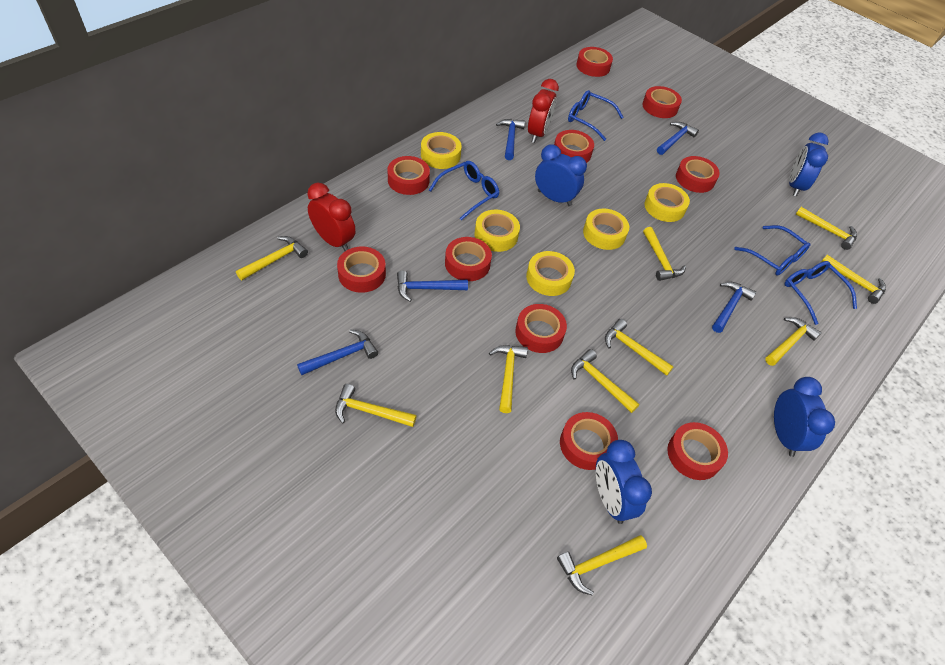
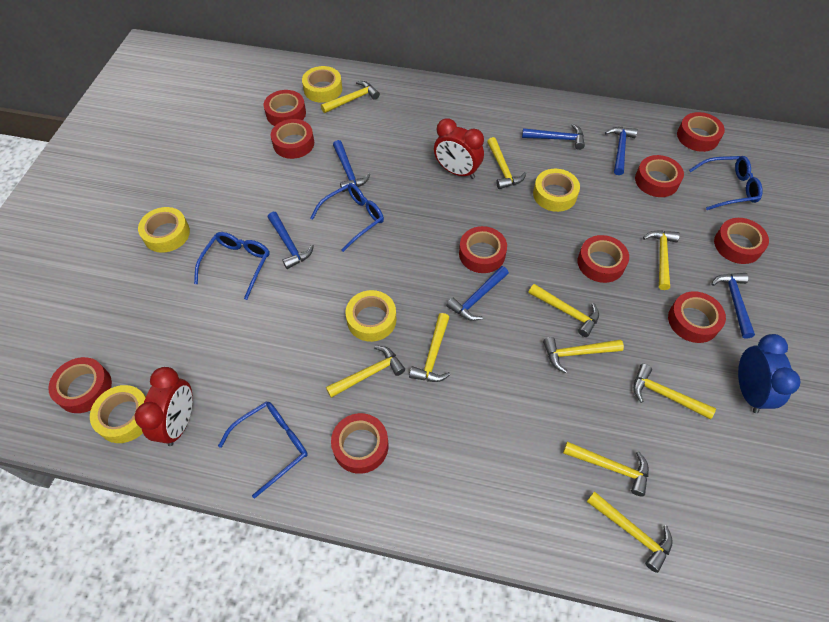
blue clock: [535,144,587,206] [596,440,652,524] [774,377,835,457] [789,132,829,197] = 4 -> [738,334,801,413] = 1
blue hammer: [297,330,378,375] [397,271,468,302] [496,119,525,160] [657,122,699,155] [712,282,756,333] = 5 -> [268,212,314,269] [333,140,370,192] [446,266,509,321] [522,124,585,150] [605,127,638,175] [711,273,755,338] = 6

